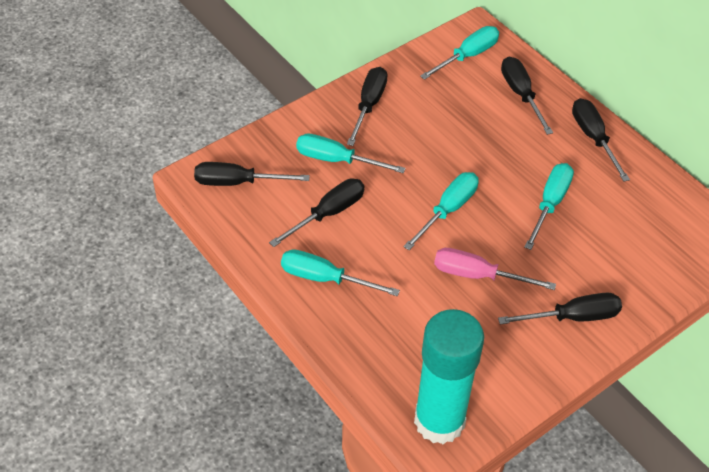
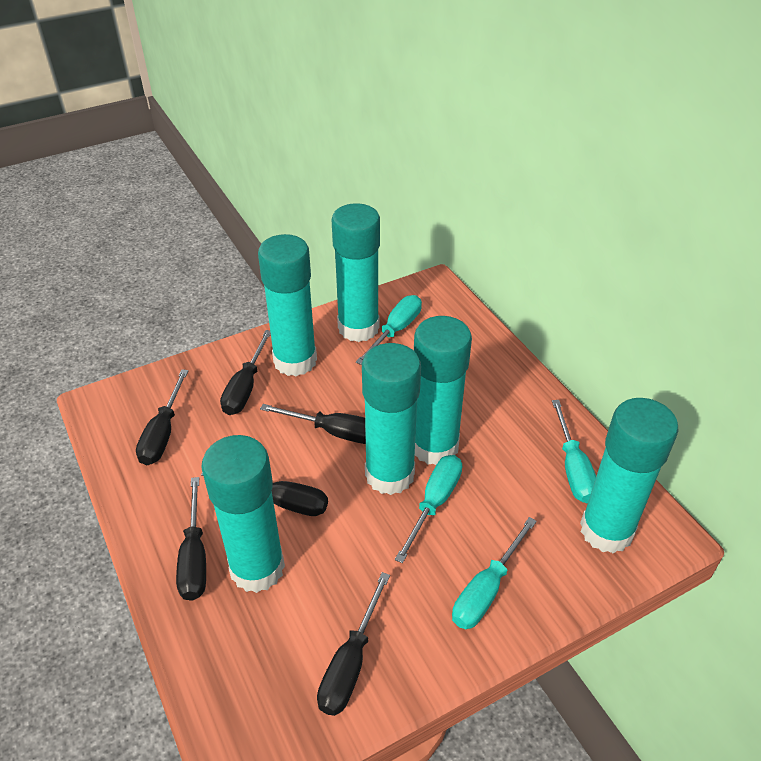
pink screwdriver: [434,248,556,290] = 1 -> none = 0
turquoise glue stick: [414,309,484,444] = 1 -> [201,435,285,593] [258,234,317,376] [332,203,380,342] [362,343,421,495] [414,316,472,465] [580,398,678,554] = 6
turquoise screwdriver: [281,249,400,296] [296,134,406,173] [403,172,479,250] [420,26,499,80] [524,163,574,250] = 5 -> [356,295,422,365] [395,455,462,563] [452,517,537,629] [552,400,596,503] = 4

